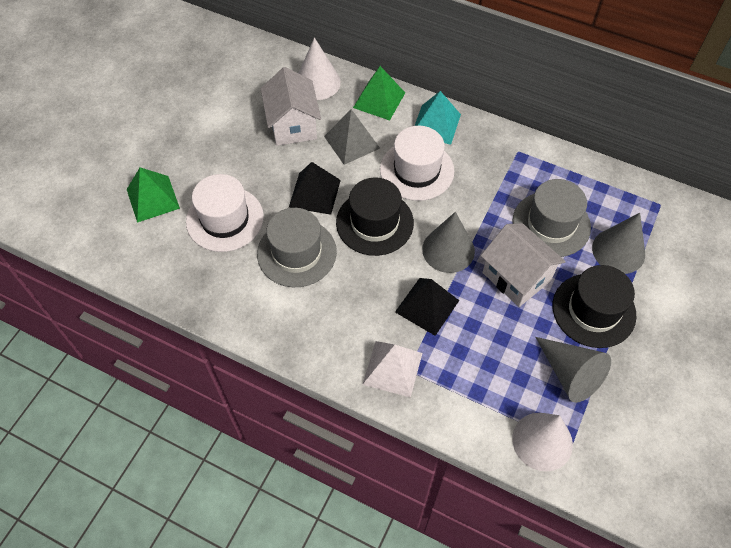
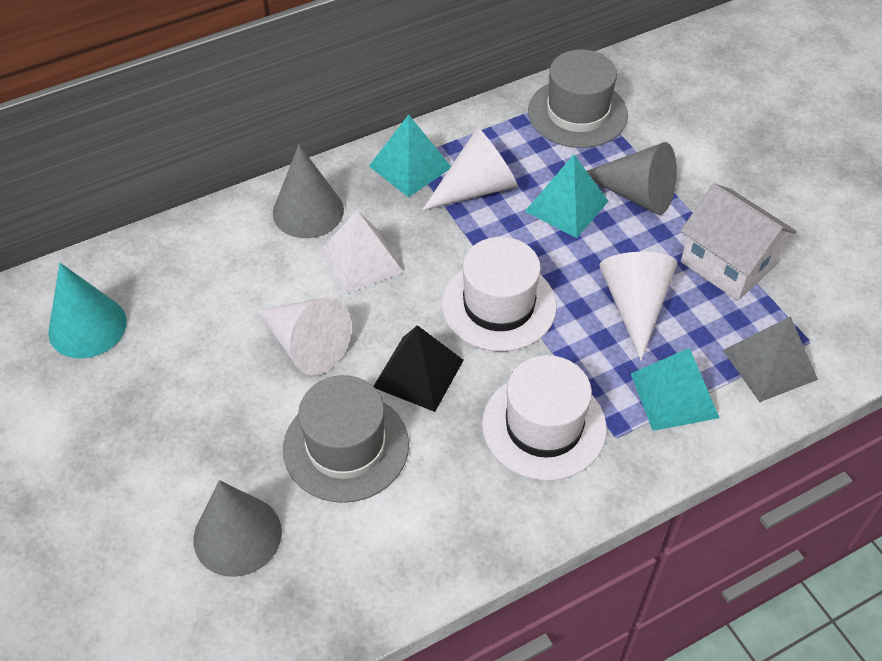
black hat: [336,178,414,256] [553,265,637,348] = 2 -> none = 0
black pyramid: [289,162,341,215] [395,278,459,336] = 2 -> [373,325,464,412] = 1
green pyramid: [127,167,180,223] [353,66,405,121] = 2 -> none = 0
turquoise cone: none = 0 -> [48,263,127,359] = 1
turquoise pyramid: [415,91,461,145] = 1 -> [369,114,451,197] [525,155,609,238] [631,348,719,431] = 3
white cone: [299,37,341,100] [512,413,573,471] = 2 -> [257,298,351,375] [422,128,518,211] [599,252,677,361] = 3
white house: [261,67,321,146] [481,223,566,307] = 2 -> [681,183,797,301] = 1

